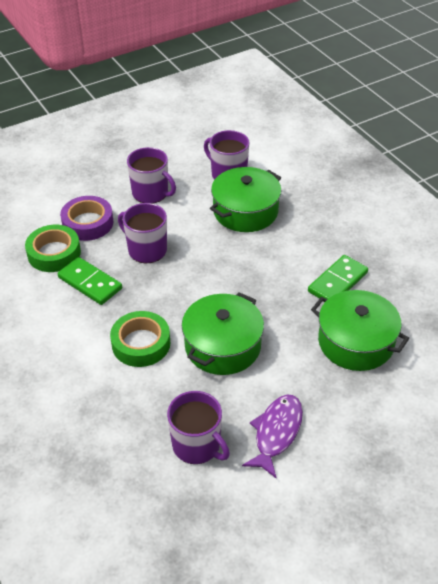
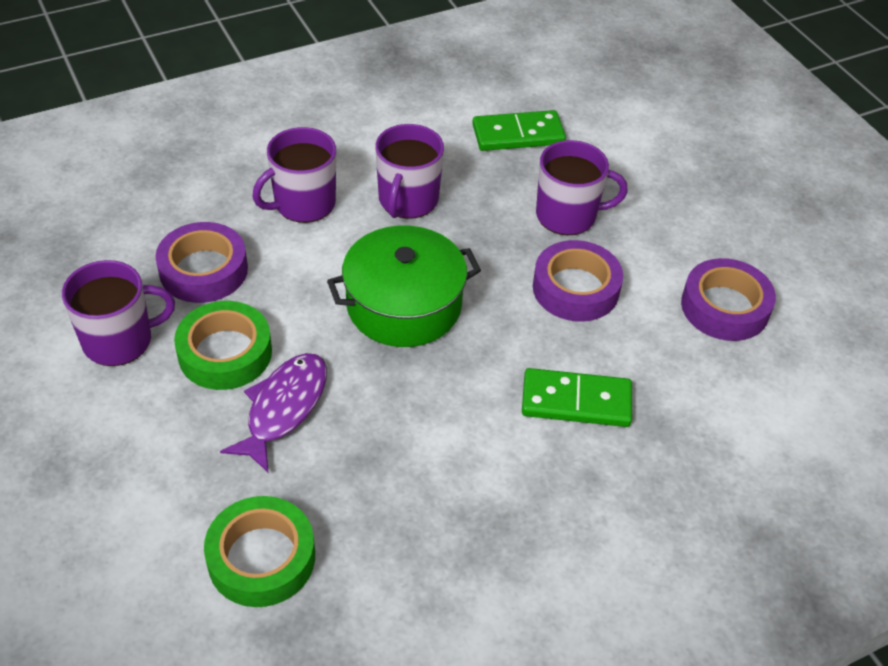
green pot: [182,292,264,375] [210,167,281,232] [311,290,409,371] = 3 -> [327,226,481,347] = 1
purple tape: [60,196,113,241] = 1 -> [156,222,248,303] [533,240,623,321] [681,258,776,341] = 3

